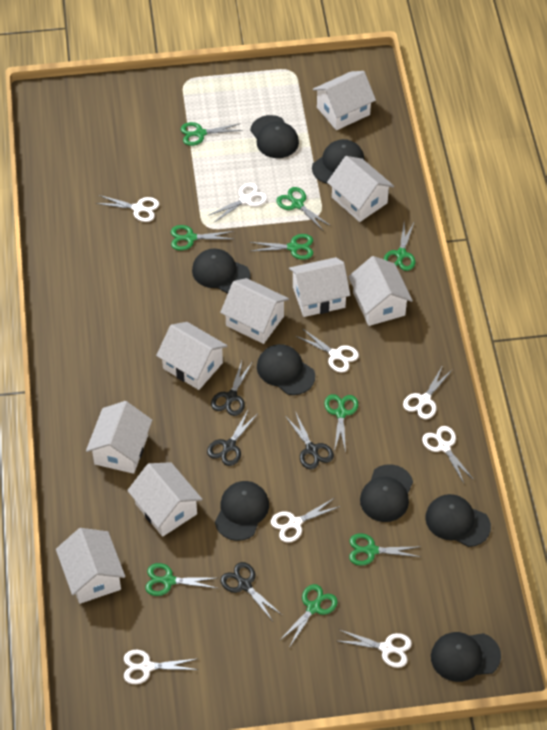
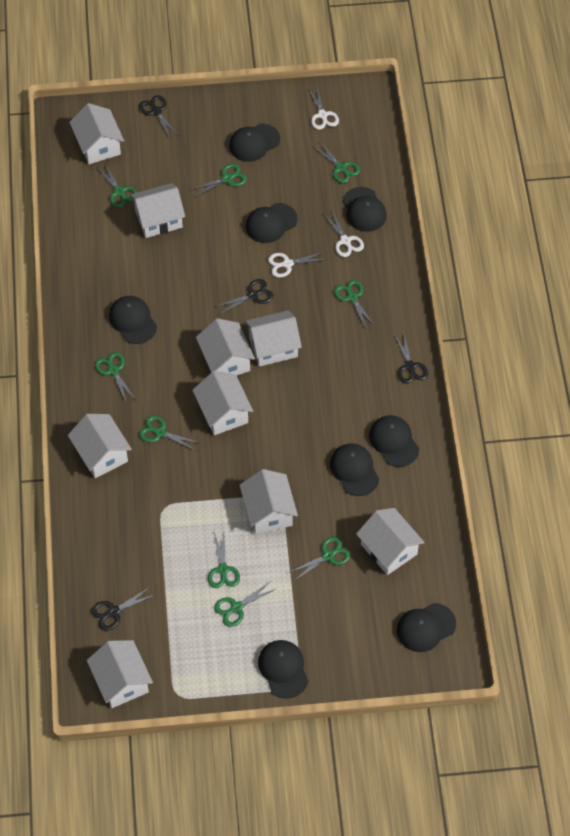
white scissors: [96,195,159,222] [124,649,198,684] [209,183,267,222] [271,498,340,543] [296,328,359,373] [338,630,412,668] [403,365,453,419] [422,426,474,485] = 8 -> [268,252,328,278] [308,87,339,130] [323,211,364,257] = 3

